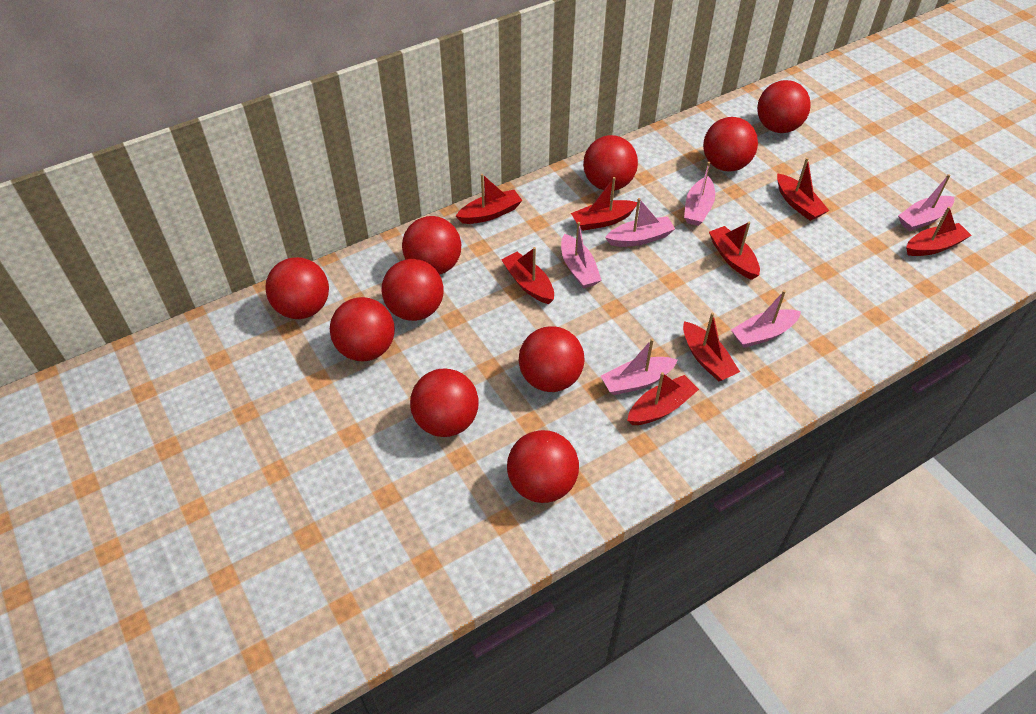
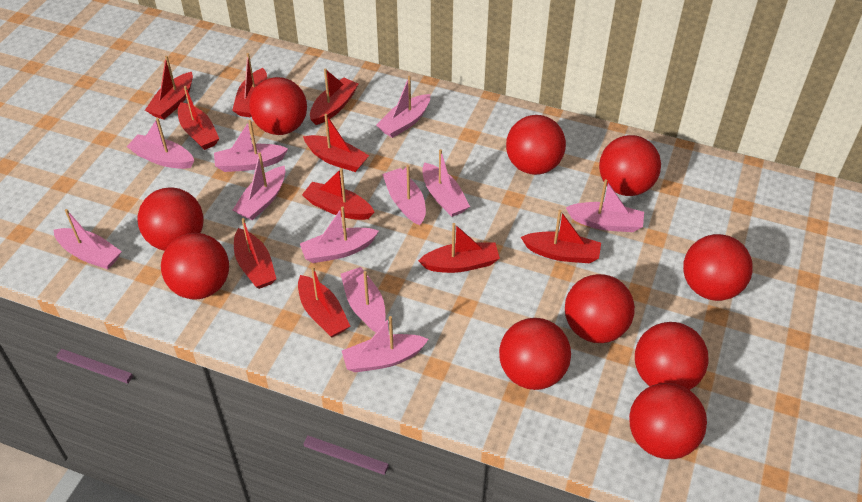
pink boat: [561,222,602,289] [601,339,678,395] [605,198,675,247] [684,162,715,226] [731,290,801,348] [898,174,954,231] = 6 -> [54,209,122,269] [127,118,194,169] [214,120,288,172] [233,153,285,220] [300,206,379,263] [341,267,385,333] [342,316,429,373] [376,76,430,138] [382,165,426,225] [422,149,470,217] [566,179,644,232] = 11
red boat: [456,174,522,224] [501,247,554,304] [571,177,637,231] [627,372,699,425] [683,313,740,382] [709,222,760,280] [777,158,830,221] [906,206,972,256] = 8 -> [145,56,193,120] [178,86,219,150] [232,53,267,118] [234,218,276,289] [298,266,350,338] [302,168,374,220] [303,114,369,172] [310,68,358,125] [418,223,500,273] [521,210,601,263] = 10

